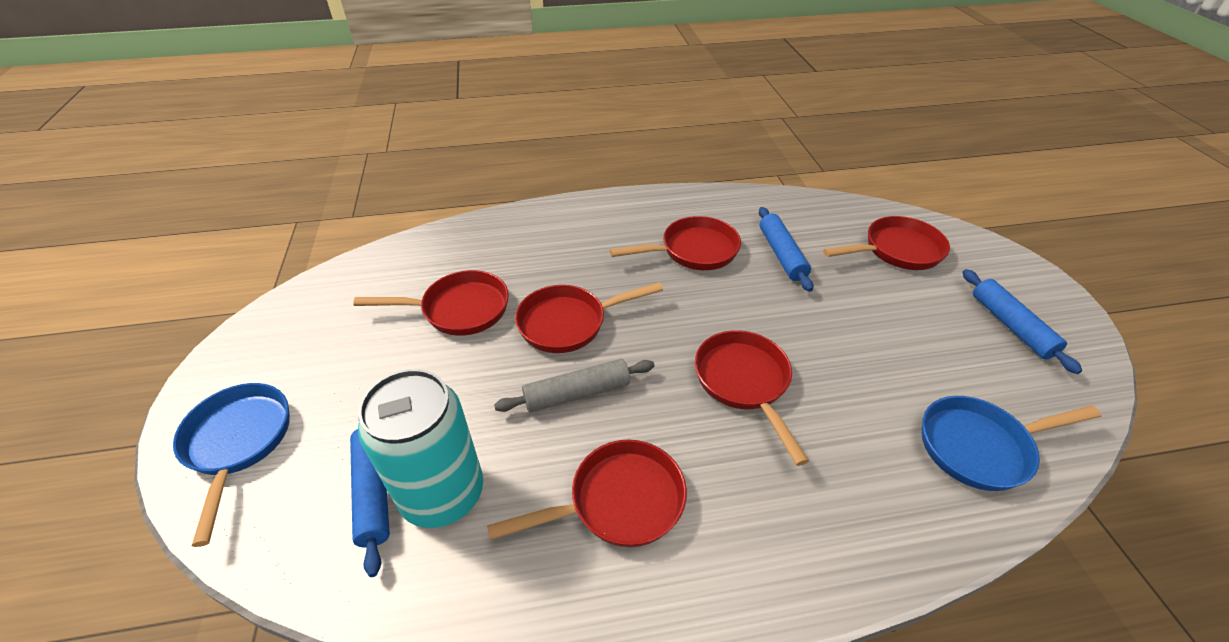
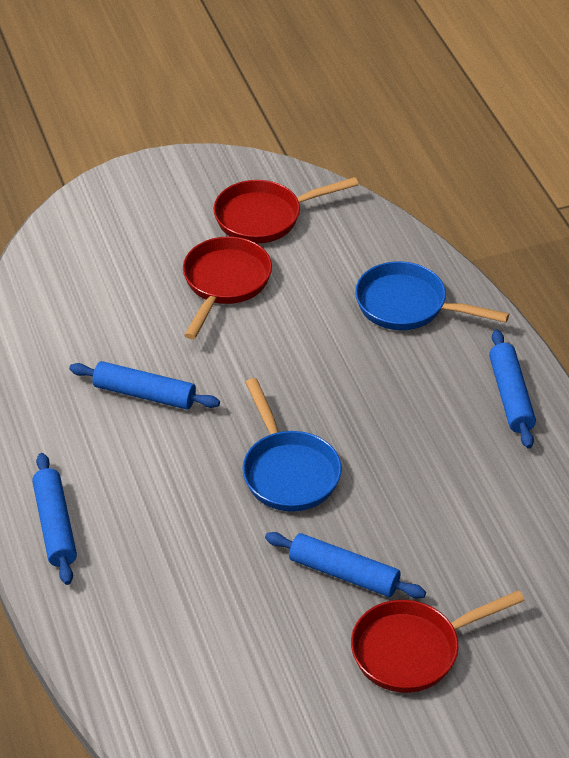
blue rolling pin: [350,417,390,577] [759,207,813,292] [962,269,1082,374] = 3 -> [32,453,77,585] [69,361,220,410] [265,532,426,599] [489,329,536,448] = 4
grey rolling pin: [494,359,655,412] = 1 -> none = 0
red pan: [353,270,509,336] [487,440,687,547] [515,282,663,353] [610,216,741,270] [695,330,809,466] [823,216,950,270] = 6 -> [183,236,272,339] [214,177,359,243] [351,590,525,693] = 3
turquoise can: [358,369,483,528] = 1 -> none = 0

